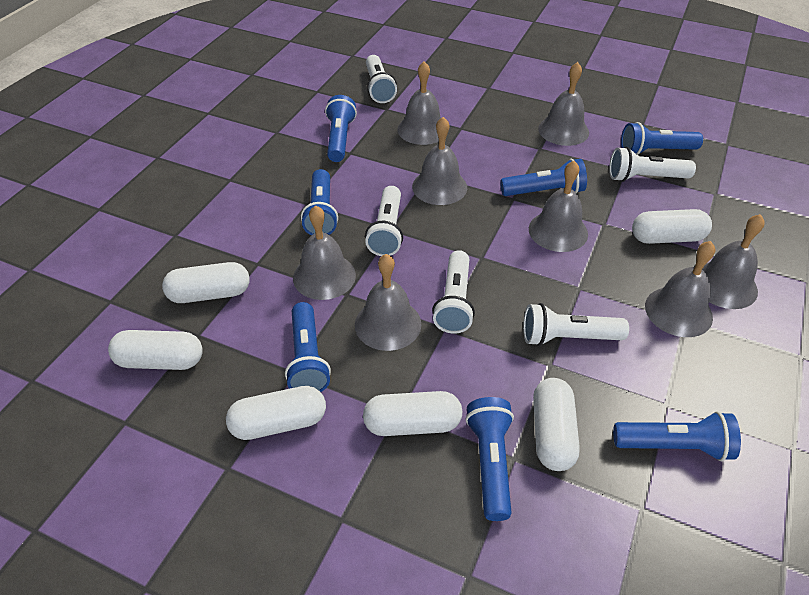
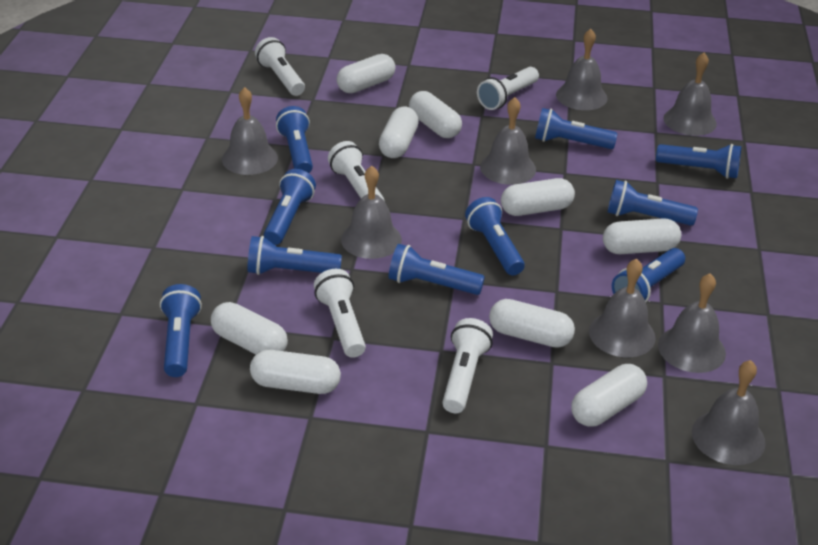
blue flashlight: [285,302,331,392] [301,169,338,235] [325,95,357,162] [466,397,514,521] [500,159,587,196] [613,411,741,461] [621,122,703,155] = 7 -> [160,284,202,377] [247,236,342,275] [264,169,316,245] [276,106,313,173] [389,244,485,295] [465,197,525,275] [535,108,618,149] [608,180,698,226] [612,248,685,302] [656,144,741,179] = 10
white capsule: [108,330,203,370] [162,262,250,303] [226,386,326,440] [363,391,462,436] [533,378,580,471] [632,209,712,244] = 6 -> [211,302,288,354] [250,350,341,394] [337,54,396,93] [379,107,419,158] [409,91,462,138] [489,299,575,348] [501,178,575,216] [571,364,647,427] [603,218,681,254] = 9

